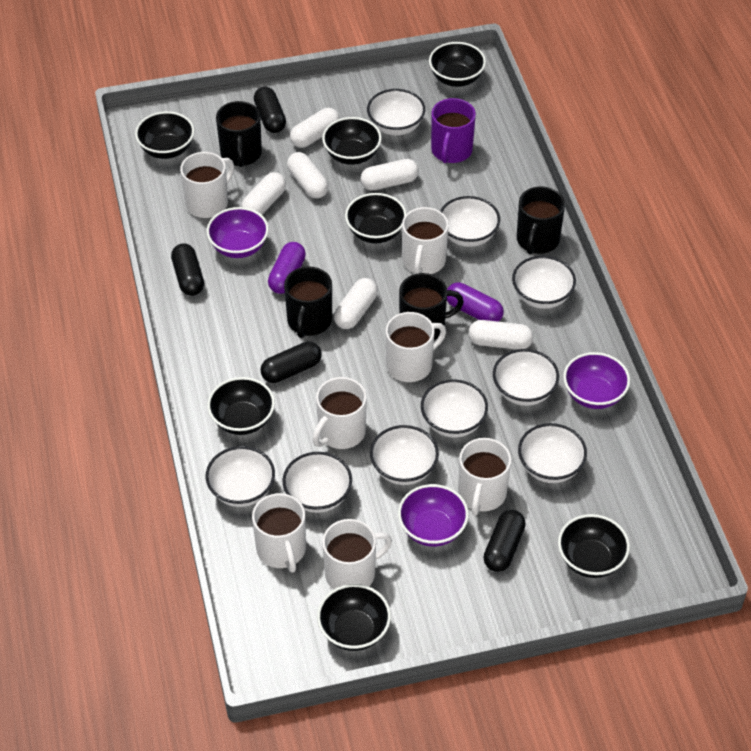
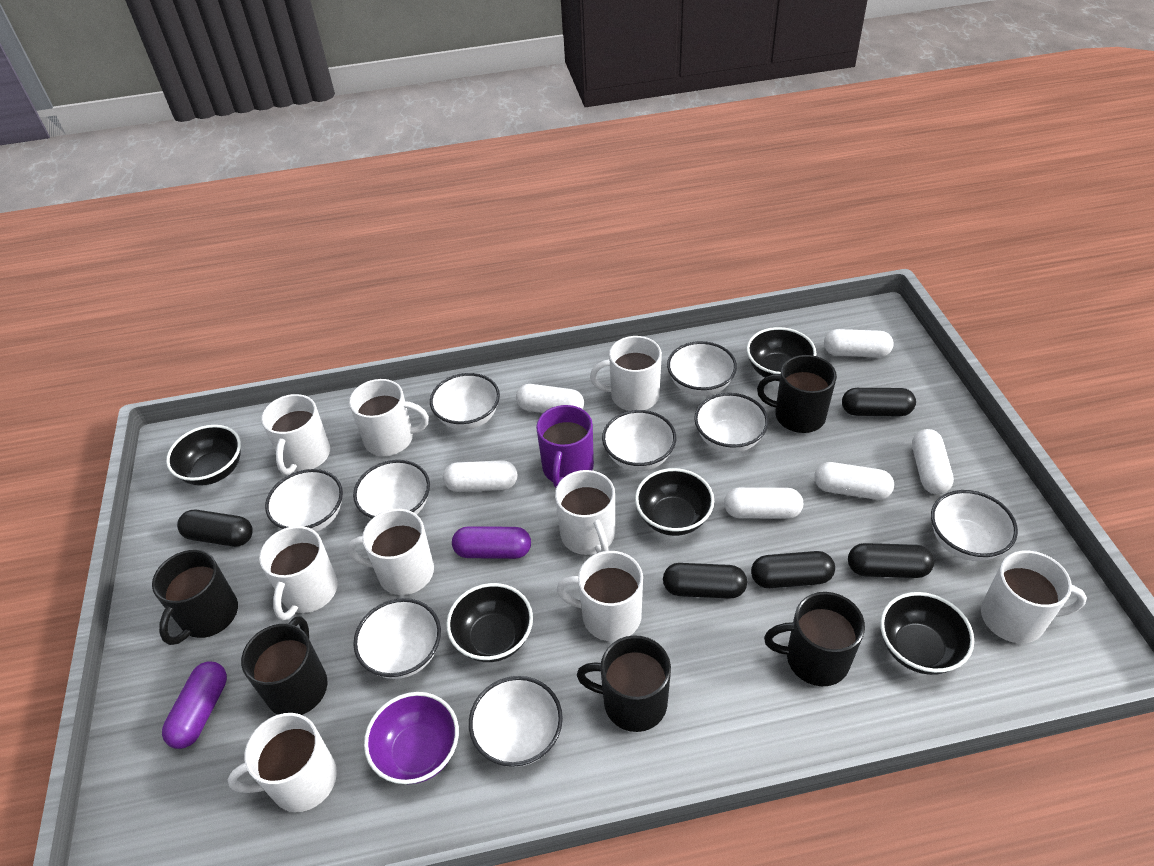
black bowl: [135,111,194,159] [207,377,275,435] [317,584,391,651] [322,117,382,165] [345,193,406,243] [429,42,486,87] [558,514,630,578] = 7 -> [166,425,241,486] [446,583,533,662] [635,468,714,536] [747,327,816,377] [880,592,974,675] = 5
black capsule: [171,243,204,296] [254,87,286,133] [261,342,322,383] [483,510,526,572] = 4 -> [177,510,253,547] [663,563,747,599] [751,551,835,588] [842,388,916,416] [848,543,934,578] = 5
black mug: [216,101,262,167] [284,266,332,338] [399,273,464,340] [517,187,565,254] = 4 -> [152,550,238,645] [241,616,328,715] [577,635,671,732] [757,355,837,433] [764,592,865,686] = 5
purple bowl: [207,207,269,258] [398,484,469,547] [563,352,630,409] = 3 -> [364,692,459,784] = 1
white mug: [180,152,234,218] [252,493,306,573] [313,377,367,449] [322,519,392,589] [386,312,446,382] [402,207,449,274] [458,438,511,516] = 7 -> [228,713,337,812] [259,526,338,621] [261,394,330,475] [347,509,434,595] [349,379,429,456] [555,470,615,555] [557,551,643,641] [590,336,662,411] [981,550,1087,643] = 9

